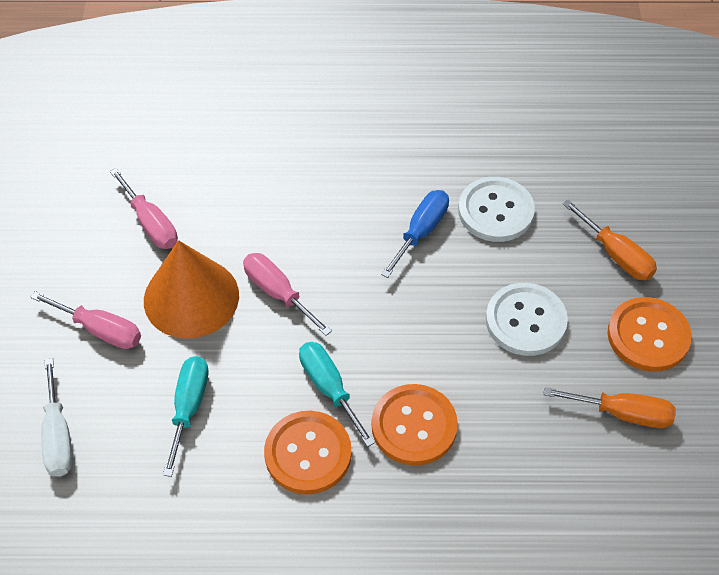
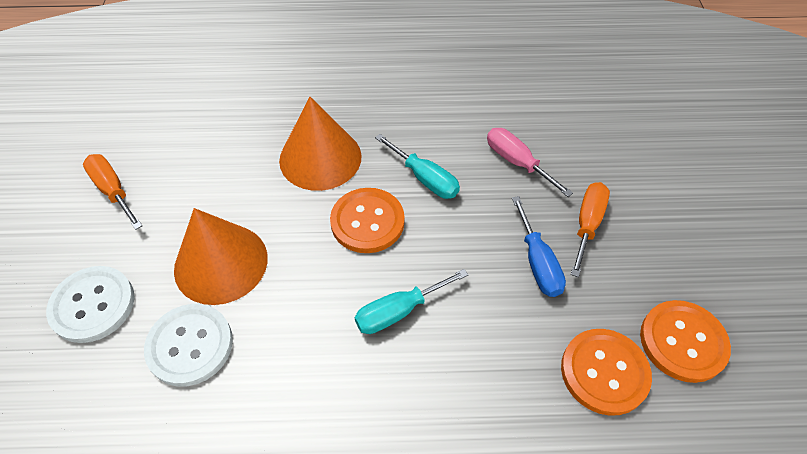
orange cone: [144,240,239,339] = 1 -> [174,208,268,305] [279,97,362,191] = 2
pink screwdriver: [30,291,141,349] [110,168,178,249] [243,253,332,336] = 3 -> [487,128,573,197] = 1
white screwdriver: [41,358,73,476] = 1 -> none = 0

